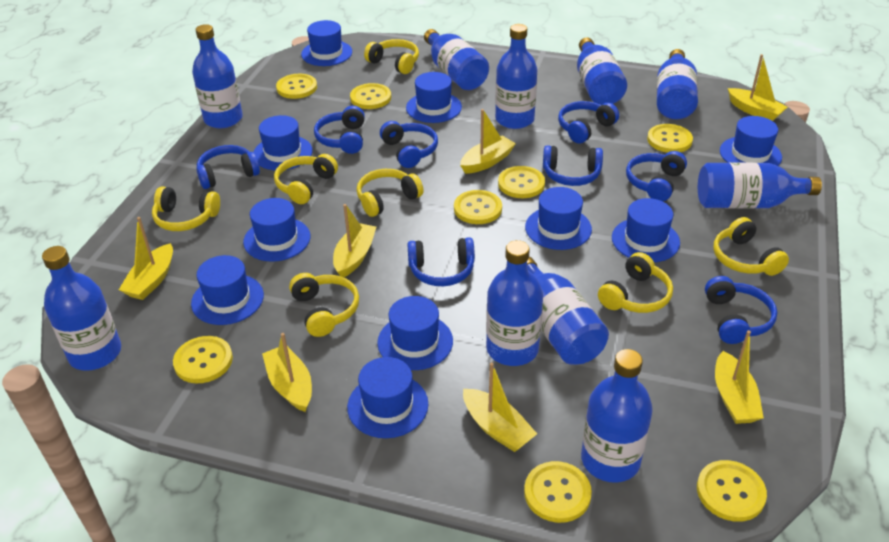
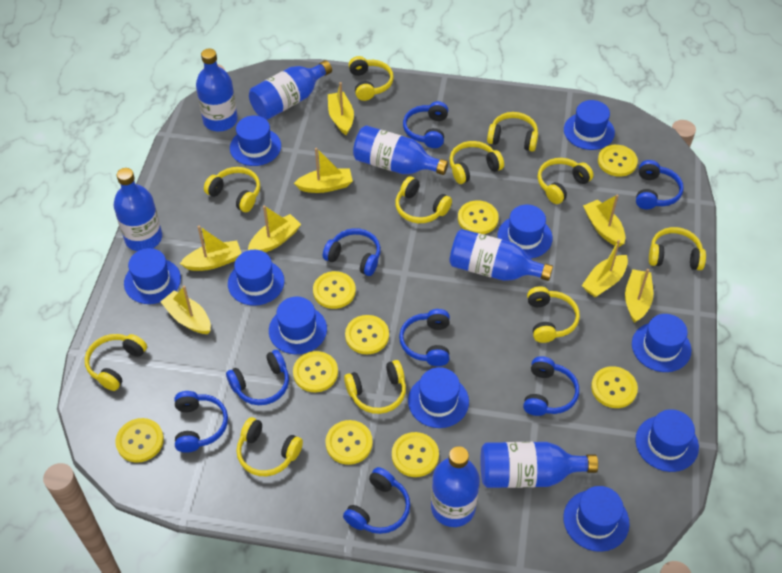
blue bottle: [42,246,121,371] [192,24,243,128] [424,29,489,90] [486,240,543,366] [495,24,537,129] [527,256,609,365] [577,37,627,105] [581,349,653,483] [657,49,698,119] [698,162,822,209] = 10 -> [113,168,162,251] [196,48,238,132] [249,60,332,120] [353,125,448,175] [431,446,480,527] [449,229,553,281] [481,442,598,488] = 7
yellow boat: [119,217,173,300] [262,333,312,412] [333,204,376,277] [460,109,516,174] [463,363,537,452] [715,330,764,424] [728,54,788,121] = 7 -> [160,286,211,334] [180,226,242,271] [248,206,301,252] [294,148,353,193] [328,82,354,135] [582,240,628,298] [583,194,626,247] [625,269,653,323] = 8
yellow button: [173,336,233,383] [276,74,317,99] [350,83,391,109] [454,190,502,224] [498,166,545,198] [524,461,592,523] [647,124,693,153] [697,460,767,522] = 8 -> [115,418,164,463] [293,351,338,392] [313,271,356,309] [326,420,373,465] [345,315,389,354] [392,432,439,477] [458,200,499,234] [591,366,638,408] [598,145,638,177] = 9
yellow headphones: [152,186,220,231] [274,154,338,204] [289,273,359,337] [357,169,424,217] [364,39,419,74] [598,252,673,313] [713,217,789,276] = 7 -> [85,334,147,391] [204,167,260,212] [236,417,303,476] [344,360,406,414] [349,56,394,101] [395,176,452,223] [449,141,504,184] [487,112,538,152] [527,286,580,343] [538,158,594,204] [649,227,706,270] = 11

